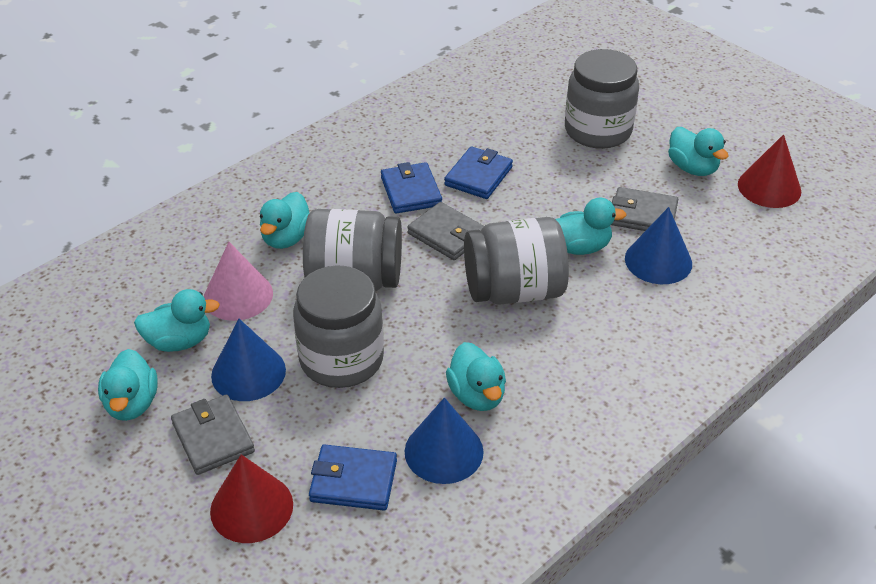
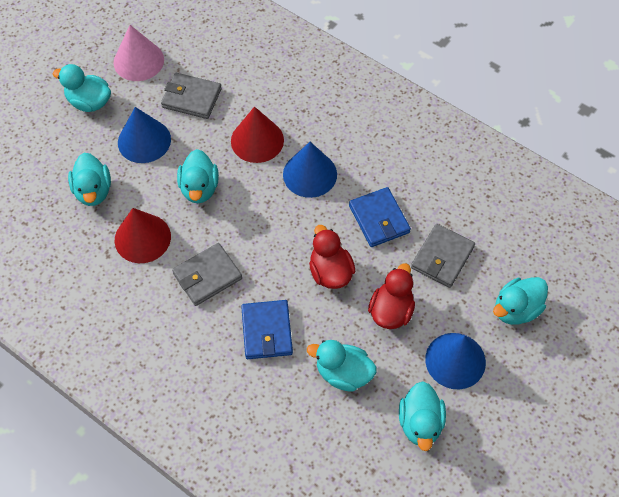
blue wallet: [309,444,397,511] [381,162,442,214] [444,146,513,199] = 3 -> [241,300,293,359] [349,187,411,247] = 2
grey jar: [293,265,384,388] [303,209,402,291] [464,217,569,305] [565,49,639,149] = 4 -> none = 0
red duck: none = 0 -> [309,225,356,289] [368,263,415,329] = 2

